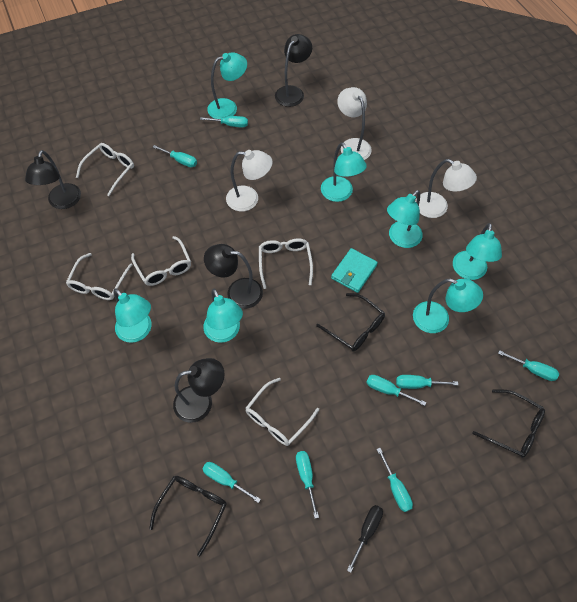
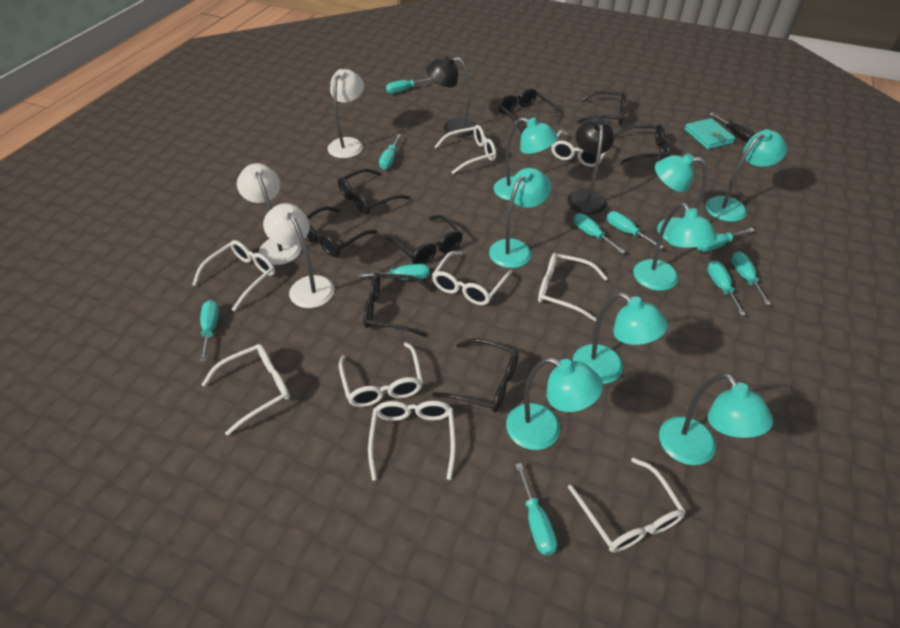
black glasses: [149,476,227,556] [316,293,385,351] [472,389,545,458] = 3 -> [305,206,377,257] [338,169,410,215] [363,273,434,337] [385,215,463,264] [432,338,519,412] [498,88,560,133] [577,91,627,125] [614,124,670,165] = 8
black lamp: [25,150,81,209] [173,358,224,423] [204,244,263,309] [275,34,312,107] = 4 -> [426,54,477,137] [567,118,614,215] = 2
turquoise lamp: [113,288,152,343] [203,289,243,343] [207,52,247,119] [321,142,367,202] [387,190,423,248] [413,279,483,333] [453,223,502,280] = 7 -> [489,168,551,268] [494,117,558,201] [506,357,603,450] [573,293,668,384] [633,203,717,291] [655,153,707,241] [659,373,773,465] [706,129,787,222] = 8
turquoise screwdriver: [153,145,197,167] [200,116,248,127] [202,462,261,503] [296,451,319,519] [366,375,426,406] [377,448,413,512] [396,375,458,389] [498,350,559,381] = 8 -> [200,300,219,362] [358,264,429,280] [379,134,401,170] [386,78,432,93] [515,463,557,556] [574,213,625,254] [607,211,663,249] [697,228,755,252] [707,260,746,316] [731,251,771,305] = 10
white glasses: [66,253,132,300] [76,143,134,196] [131,236,191,286] [245,378,319,446] [259,238,313,289] = 5 -> [192,240,275,312] [201,344,290,436] [339,342,423,407] [368,401,456,481] [432,251,512,305] [434,125,496,174] [538,253,608,321] [552,130,607,167] [568,457,686,553] = 9

